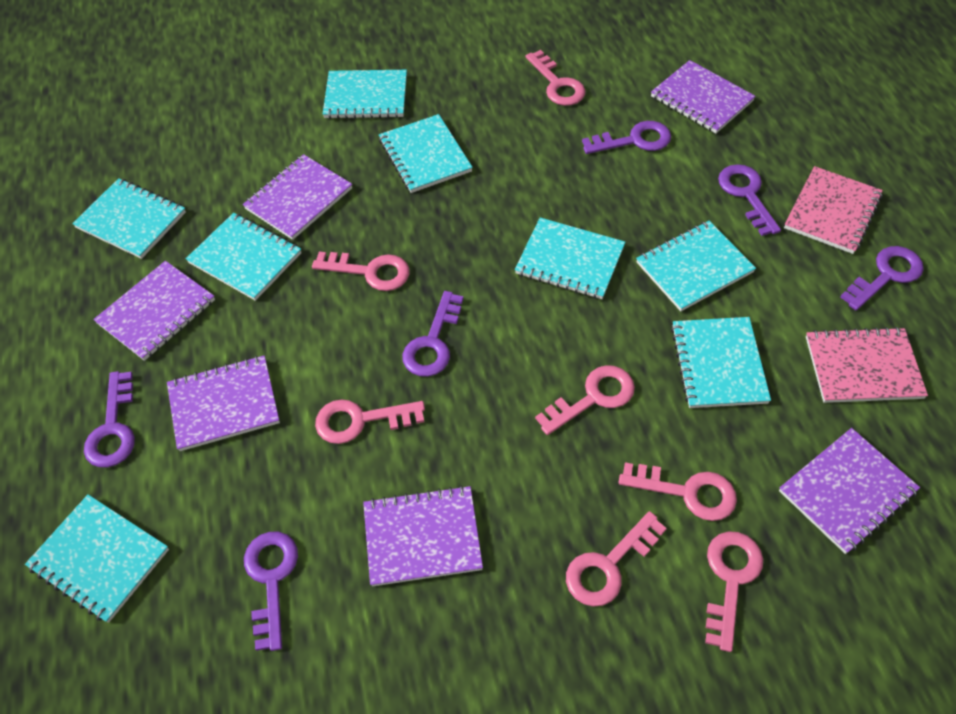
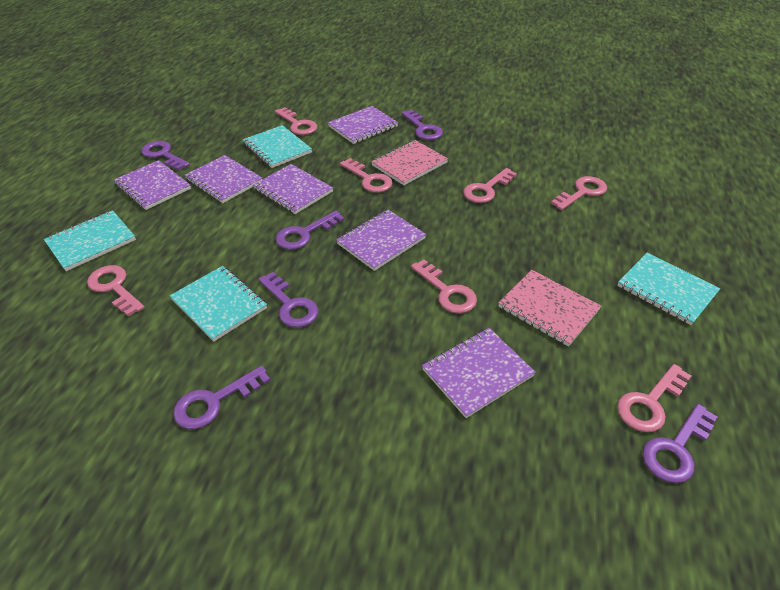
turquoise notebook: [25,494,169,623] [72,178,186,259] [186,213,301,301] [323,70,407,119] [379,114,473,193] [515,218,626,299] [636,221,756,311] [671,317,771,408] = 8 -> [44,210,136,271] [170,266,267,342] [243,125,312,168] [617,253,720,325] = 4

